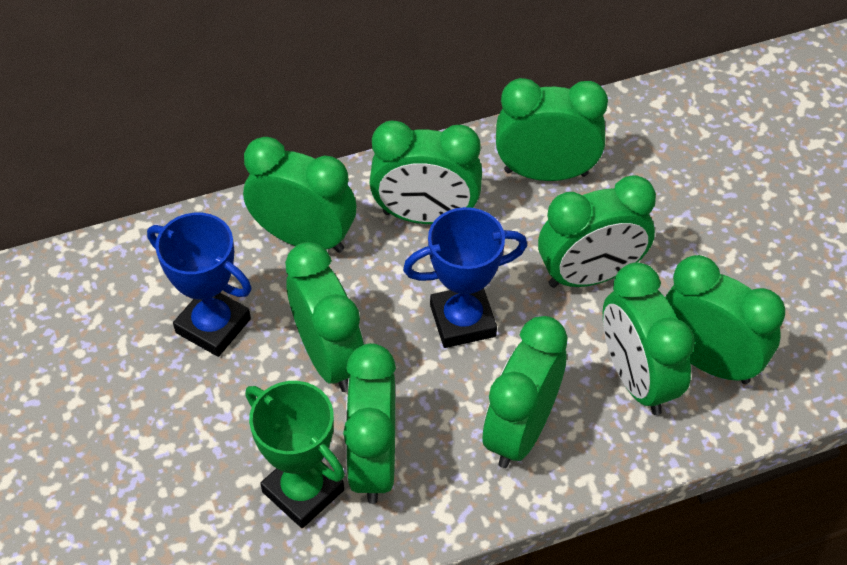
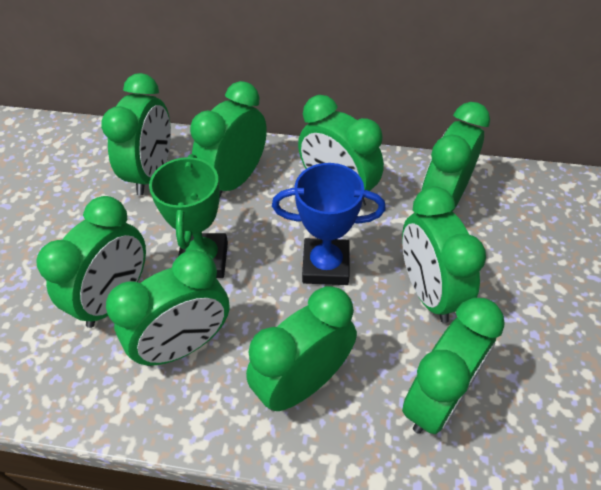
blue trophy: [147,213,252,357] [403,207,527,348] = 2 -> [272,163,386,285] = 1

